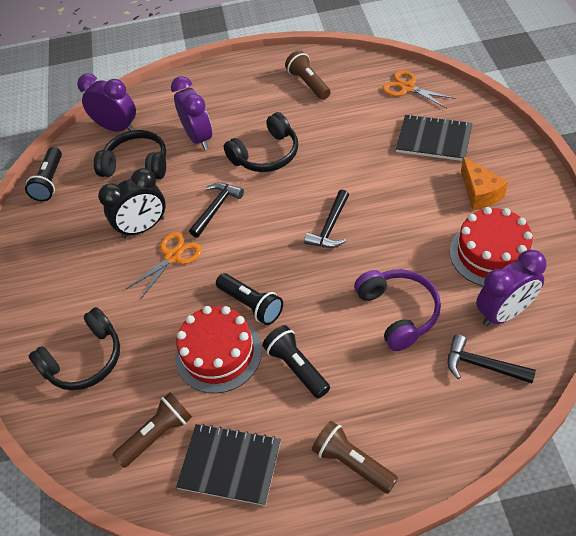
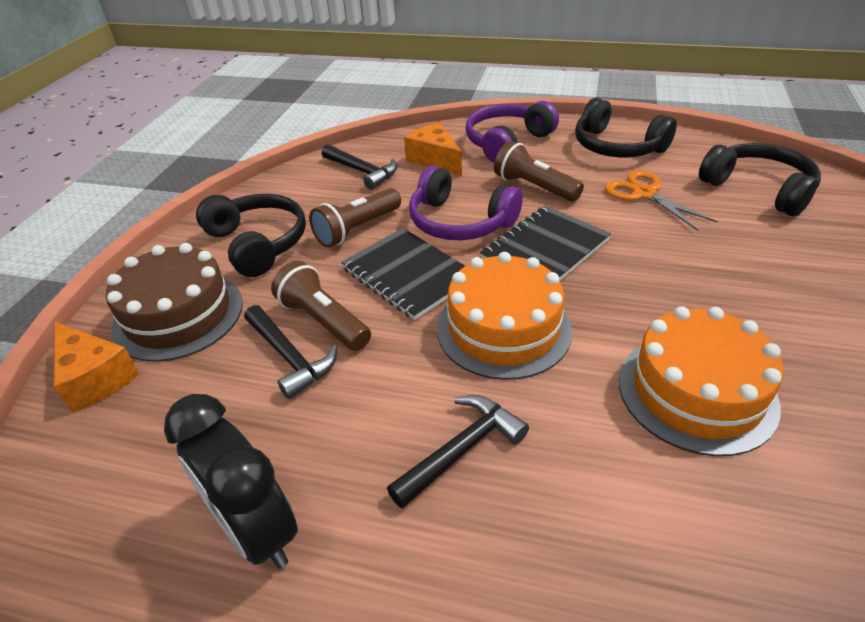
black flashlight: [25,147,62,201] [216,273,283,325] [263,325,330,398] = 3 -> none = 0
brown cake: none = 0 -> [106,243,243,362] = 1
orange cake: none = 0 -> [437,252,572,380] [619,307,783,456] = 2
orange cheese: [461,157,508,210] = 1 -> [54,322,139,413] [404,123,462,176] = 2
orange scissors: [126,232,202,300] [382,70,456,108] = 2 -> [604,170,717,231] = 1
purple clock: [77,73,136,132] [171,76,212,150] [476,250,546,326] = 3 -> none = 0
purple headphones: [354,269,441,351] = 1 -> [409,166,523,240] [466,101,559,163] = 2
red cake: [175,306,262,394] [450,207,534,287] = 2 -> none = 0

